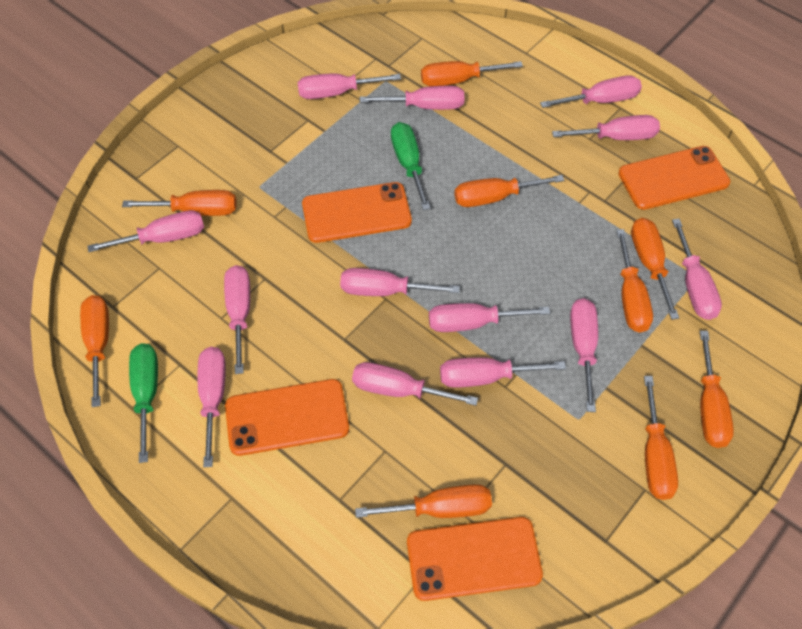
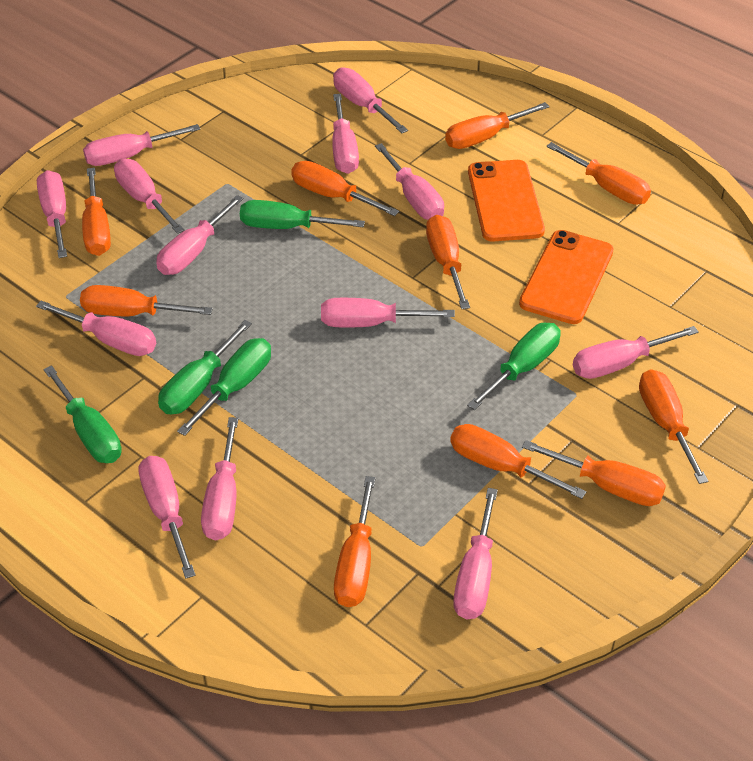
green screwdriver: [129,343,158,463] [391,122,431,210] = 2 -> [43,365,122,463] [158,320,252,414] [177,338,271,436] [240,200,365,229] [467,323,560,410] = 5
orange phone: [225,379,349,456] [302,182,412,243] [407,517,543,601] [618,146,730,210] = 4 -> [468,160,545,242] [519,230,614,324] = 2
orange screwdriver: [80,295,109,407] [122,190,237,216] [355,484,492,518] [421,61,523,86] [454,175,565,207] [616,229,653,333] [631,218,679,320] [644,376,678,500] [700,331,734,448] = 9 -> [80,285,213,316] [82,168,111,256] [291,161,399,216] [334,476,376,607] [426,215,470,309] [445,102,550,149] [450,424,586,499] [522,440,666,506] [546,142,651,205] [639,369,708,484] = 10

